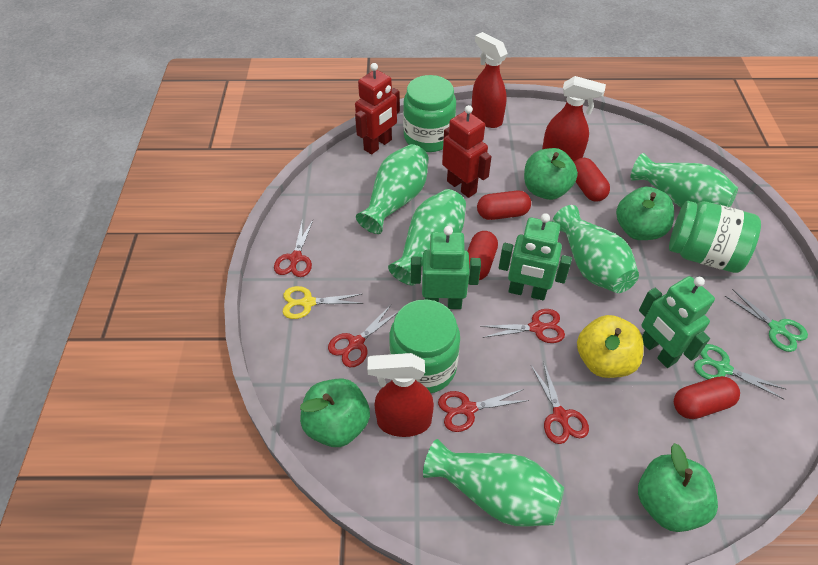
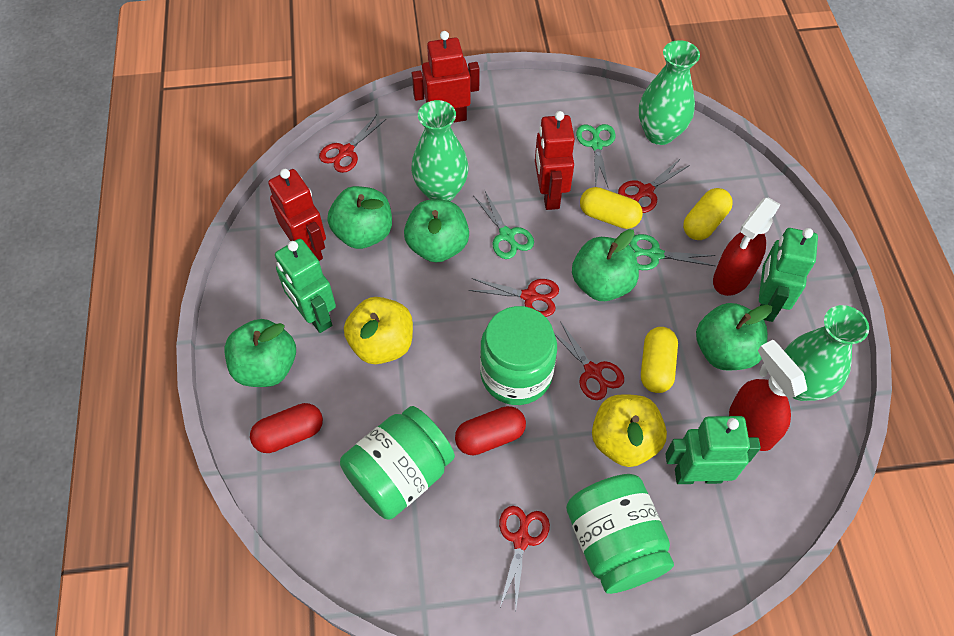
green apple: [300,378,370,447] [524,148,578,200] [616,187,674,240] [638,443,718,532] = 4 -> [225,319,296,387] [327,186,392,249] [404,200,469,263] [572,229,639,301] [696,303,772,371] = 5
green scissors: [694,344,785,399] [725,289,808,352] = 2 -> [474,191,534,259] [576,124,616,187] [629,234,716,270] = 3
green vase: [356,144,429,234] [388,189,466,286] [423,439,564,527] [552,205,639,293] [630,153,738,208] = 5 -> [411,100,469,201] [639,40,700,145] [784,305,869,401] = 3
red capsule: [467,231,498,280] [477,191,531,220] [574,158,610,202] [674,376,740,419] = 4 -> [250,403,323,453] [455,406,526,456] = 2
red robot: [355,63,400,154] [442,105,492,198] = 2 -> [268,169,326,261] [412,31,479,122] [535,111,575,210] = 3
red spray bottle: [367,353,434,437] [471,32,508,128] [542,76,606,162] = 3 -> [713,198,781,296] [729,340,807,451] = 2
yellow apple: [577,315,644,378] = 1 -> [344,297,413,364] [592,394,667,467] = 2
yellow capsule: none = 0 -> [580,187,643,229] [641,327,678,393] [683,188,733,240] = 3
yellow scissors: [282,286,363,319] = 1 -> none = 0

